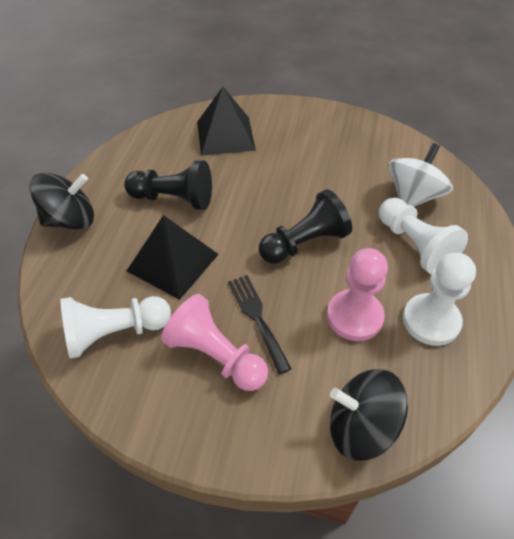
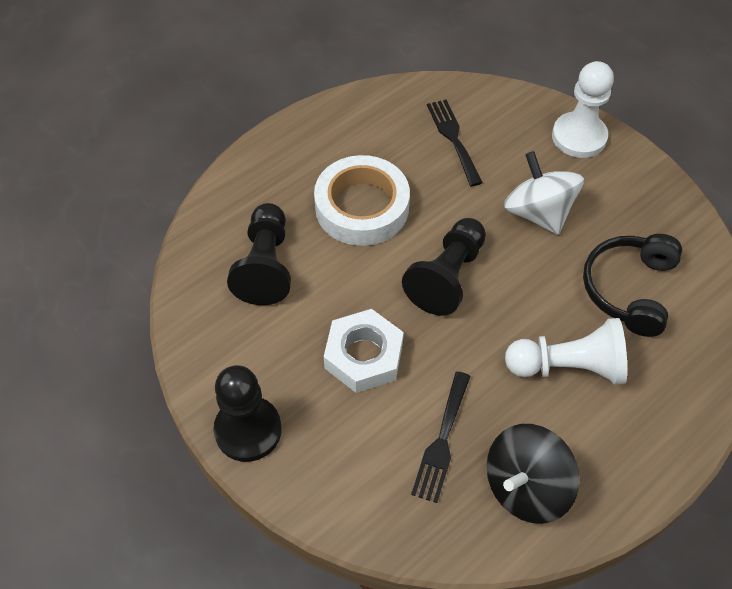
black fork: [228,275,292,374] = 1 -> [411,371,471,503] [427,100,483,186] = 2
black headphones: none = 0 -> [583,234,682,337] = 1
black pawn: [124,160,212,210] [259,189,352,264] = 2 -> [213,365,282,462] [227,203,291,305] [402,218,486,316] = 3
black pyramid: [127,215,219,300] [197,87,256,156] = 2 -> none = 0
black spinning top: [29,173,94,230] [330,369,408,461] = 2 -> [487,424,580,524] = 1
pink pawn: [161,294,268,391] [327,248,388,341] = 2 -> none = 0
white nut: none = 0 -> [324,309,404,393] = 1
white pawn: [60,296,171,359] [379,198,468,274] [403,253,476,346] = 3 -> [505,318,627,384] [552,61,614,158] = 2
white tape: none = 0 -> [314,155,410,246] = 1

